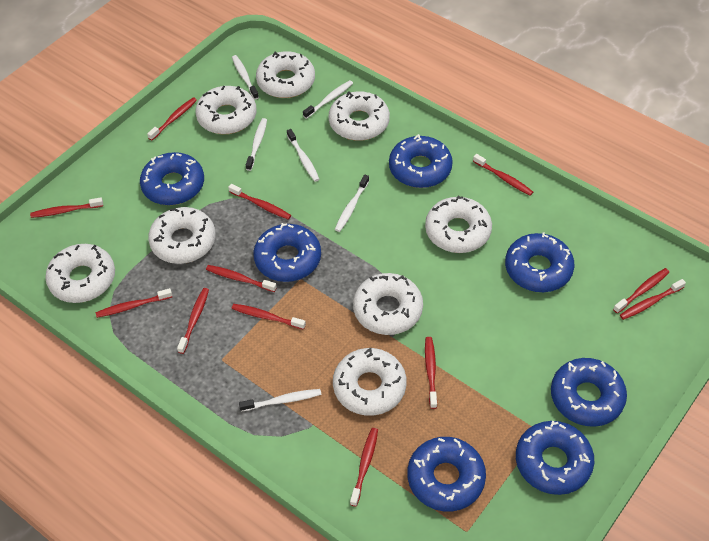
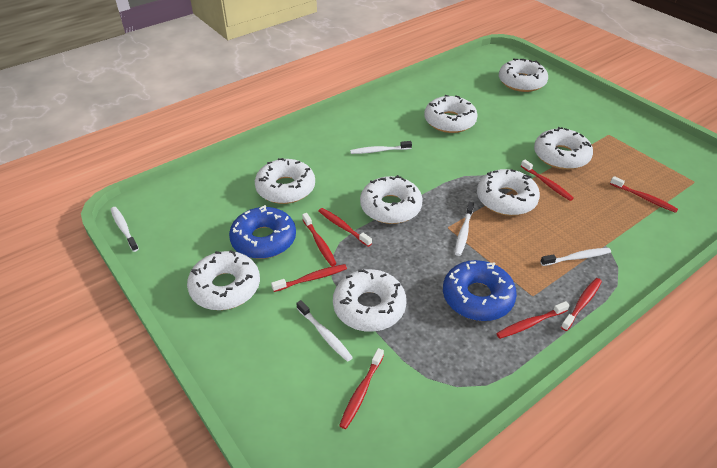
blue donut: [140,152,204,205] [253,223,321,282] [389,134,453,188] [407,437,486,511] [505,232,575,292] [516,421,594,495] [551,358,627,427] = 7 -> [229,205,296,259] [443,260,517,321] = 2
red toothbrush: [30,198,103,218] [96,288,172,318] [147,97,197,141] [177,288,209,354] [206,265,277,292] [228,184,291,220] [232,304,306,330] [350,428,378,507] [425,337,437,409] [473,154,533,196] [613,268,669,313] [620,279,686,320] = 12 -> [271,264,347,292] [302,213,337,266] [319,208,372,247] [339,348,384,429] [496,301,570,339] [521,160,574,201] [561,278,602,331] [610,176,678,213] = 8
white toothbrush: [232,55,259,100] [239,389,321,412] [246,118,267,171] [287,129,319,182] [303,80,353,119] [335,175,369,232] = 6 -> [111,207,139,252] [296,300,353,362] [350,141,412,154] [455,202,474,256] [540,248,611,266] = 5

